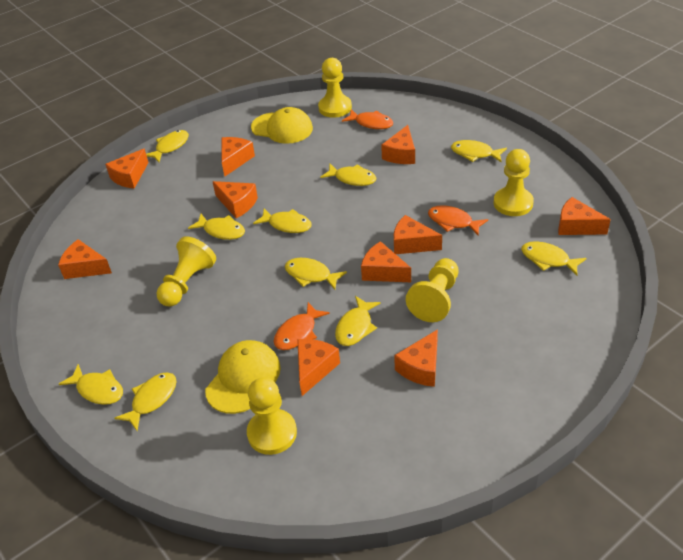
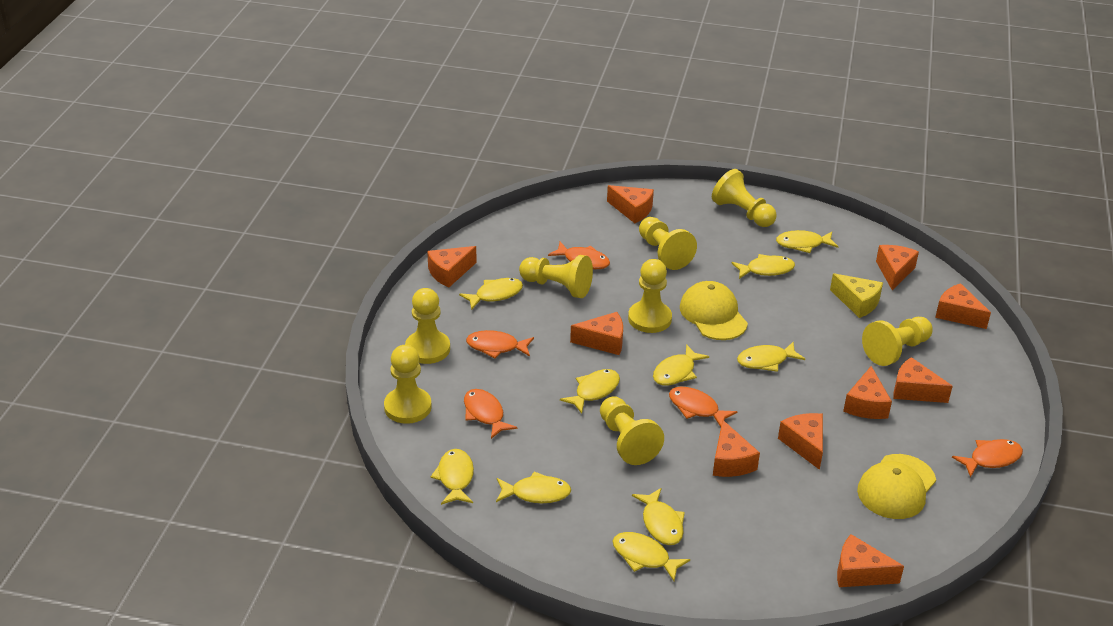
orange fish: [273,302,330,350] [342,109,394,129] [428,205,488,236] = 3 -> [464,389,518,439] [466,330,534,358] [548,242,610,269] [669,387,737,427] [952,439,1023,478] = 5
yellow cheese: none = 0 -> [830,273,883,318] = 1
yellow pawn: [156,236,216,307] [247,377,297,455] [318,58,352,118] [406,258,459,322] [493,149,534,216] = 5 -> [384,345,432,424] [405,288,450,364] [519,255,593,298] [600,396,664,465] [628,259,672,333] [639,217,697,270] [712,169,777,227] [862,317,933,366] = 8

